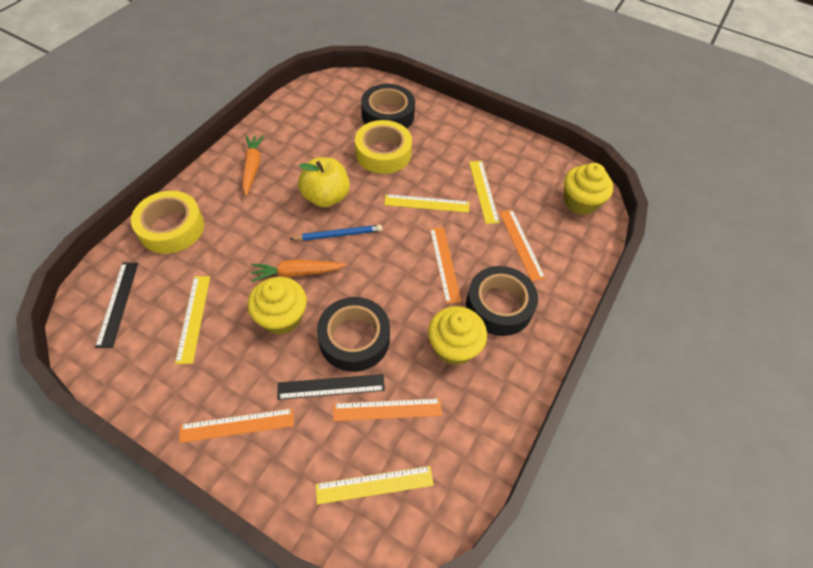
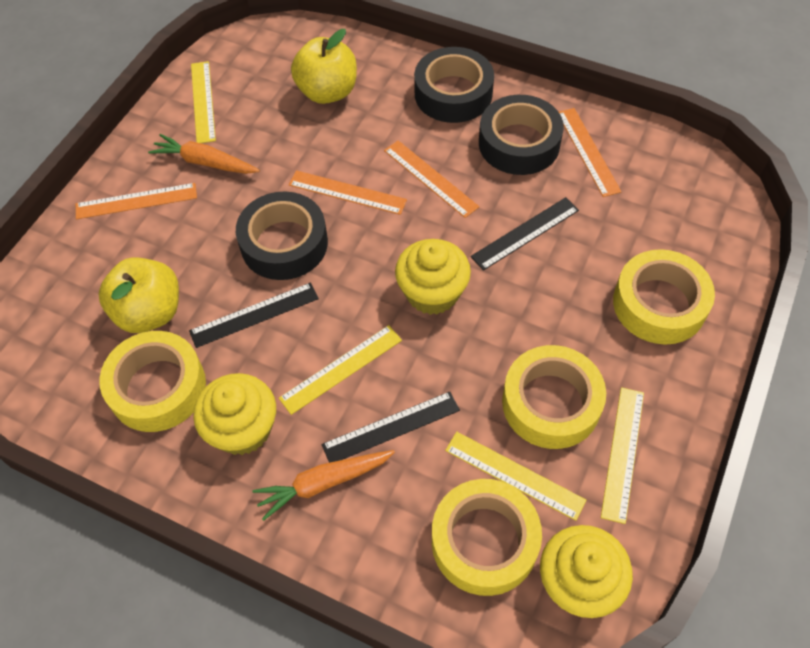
black ruler: [95,263,138,348] [277,374,385,400] = 2 -> [189,282,319,348] [322,391,460,463] [471,197,579,271] = 3
blue pencil: [290,225,382,241] = 1 -> none = 0
yellow apple: [298,157,350,207] = 1 -> [99,257,179,333] [291,29,357,104] = 2
yellow tape: [131,191,204,254] [355,120,412,174] = 2 -> [99,331,206,432] [432,479,542,596] [502,345,606,449] [613,249,715,344] = 4

